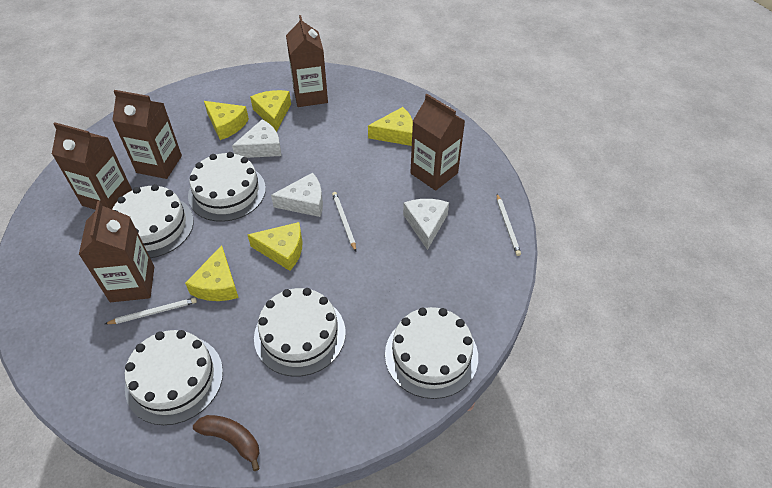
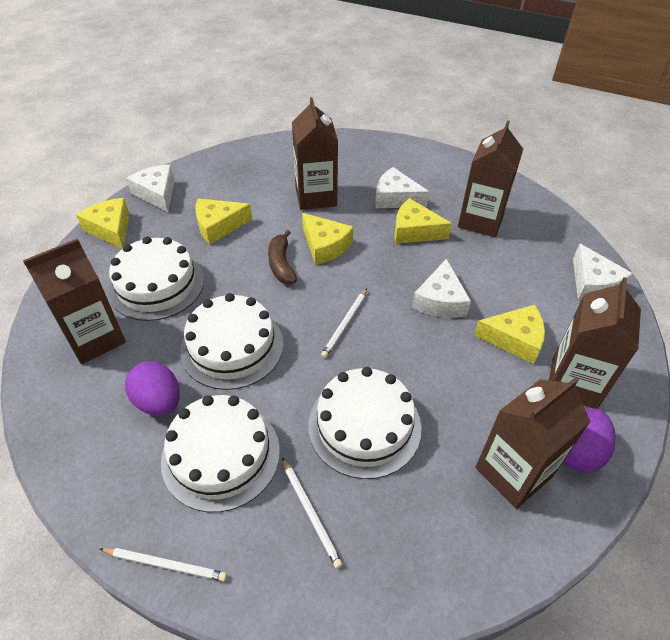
purple egg: none = 0 -> [125,361,180,416] [564,408,616,473] = 2
white cake: [112,184,194,258] [125,330,223,425] [188,152,266,222] [254,288,346,377] [385,307,478,399] = 5 -> [108,236,204,321] [161,395,280,512] [180,293,283,390] [308,367,421,479] = 4
white cheese: [232,119,281,158] [271,173,323,217] [403,199,449,250] = 3 -> [126,165,175,212] [375,167,429,208] [412,258,471,318] [573,244,633,300] = 4

